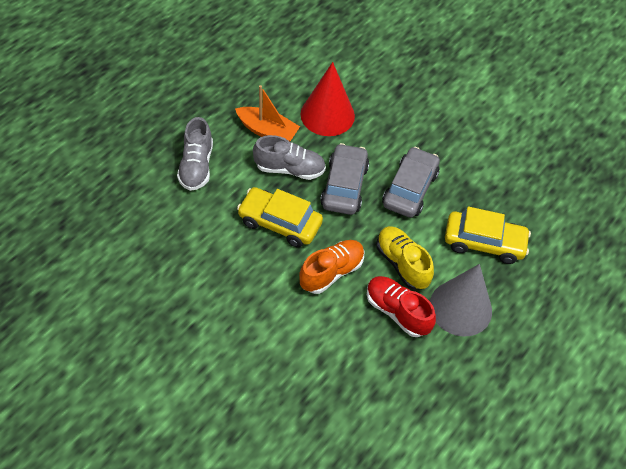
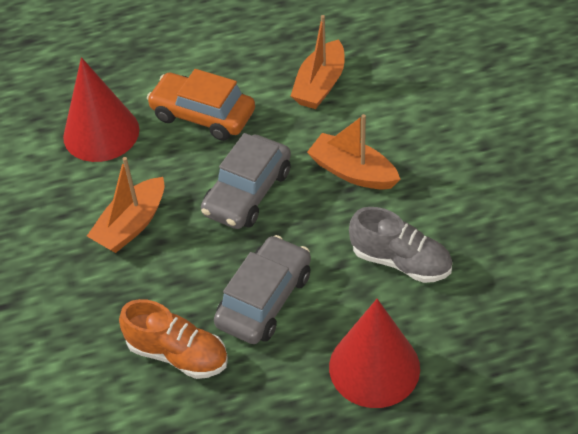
grey cone: [430,264,492,337] = 1 -> none = 0
grey shoe: [177,117,213,191] [253,135,326,180] = 2 -> [349,207,452,283] = 1
orange boat: [235,85,300,142] = 1 -> [87,157,164,253] [291,15,345,109] [307,114,400,190] = 3
orange car: none = 0 -> [147,69,255,141] = 1
red cone: [300,62,355,136] = 1 -> [63,57,139,162] [329,299,420,408] = 2
red shoe: [367,276,436,337] = 1 -> none = 0
yellow car: [237,187,323,247] [445,207,531,264] = 2 -> none = 0
yellow shoe: [376,226,434,290] = 1 -> none = 0

